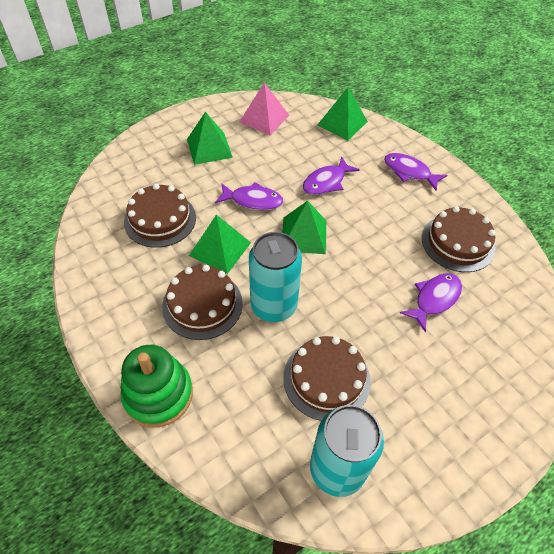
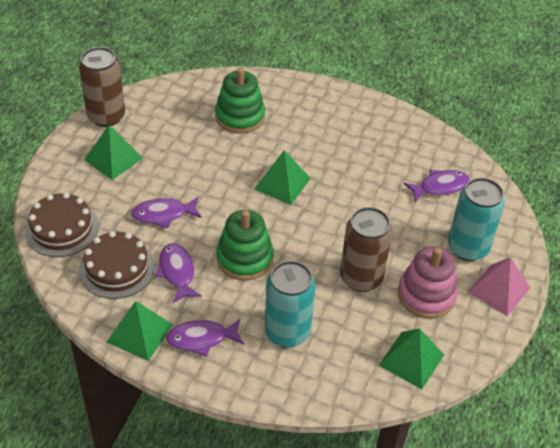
brown cake: [124,184,196,248] [162,265,243,340] [283,336,371,421] [422,206,496,272] = 4 -> [25,192,99,257] [79,231,155,299] = 2
brown can: none = 0 -> [79,47,125,127] [340,207,393,292] = 2
green stacking toy: [120,345,193,428] = 1 -> [215,68,265,134] [216,210,274,281] = 2
pink stacking toy: none = 0 -> [398,246,458,319] = 1

